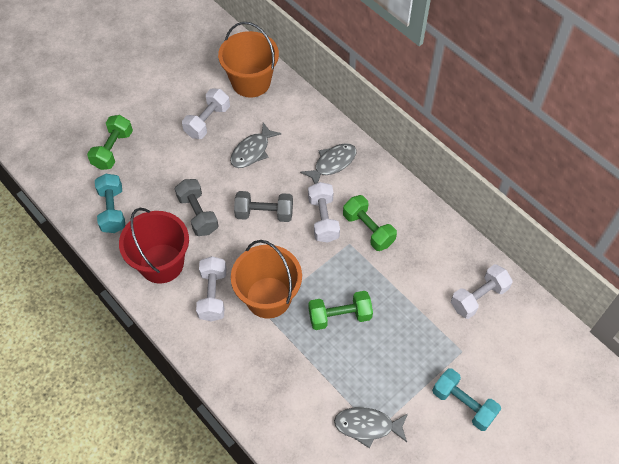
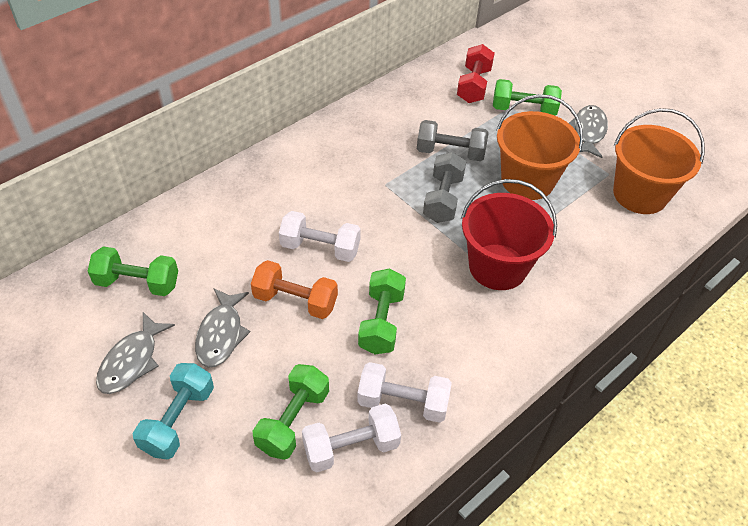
green dumbbell: [87,115,133,170] [308,291,373,330] [343,195,397,251] = 3 -> [88,246,178,296] [253,364,329,460] [358,268,406,354] [493,79,562,116] = 4
orange dumbbell: none = 0 -> [251,260,338,319] = 1
red dumbbell: none = 0 -> [457,44,495,103] = 1
turquoise dumbbell: [95,174,125,233] [432,368,501,431] = 2 -> [133,363,214,460] = 1
white dumbbell: [182,89,230,139] [196,256,227,322] [308,182,340,243] [451,264,513,319] = 4 -> [279,211,361,262] [302,404,401,473] [357,362,452,423] = 3

